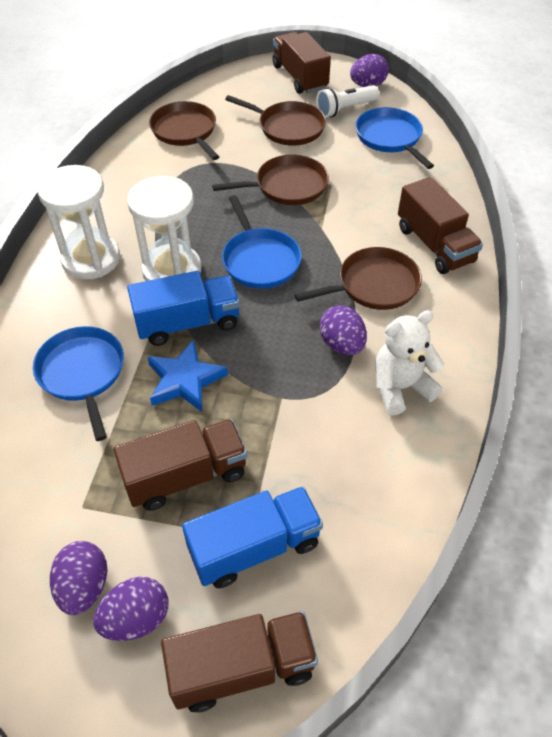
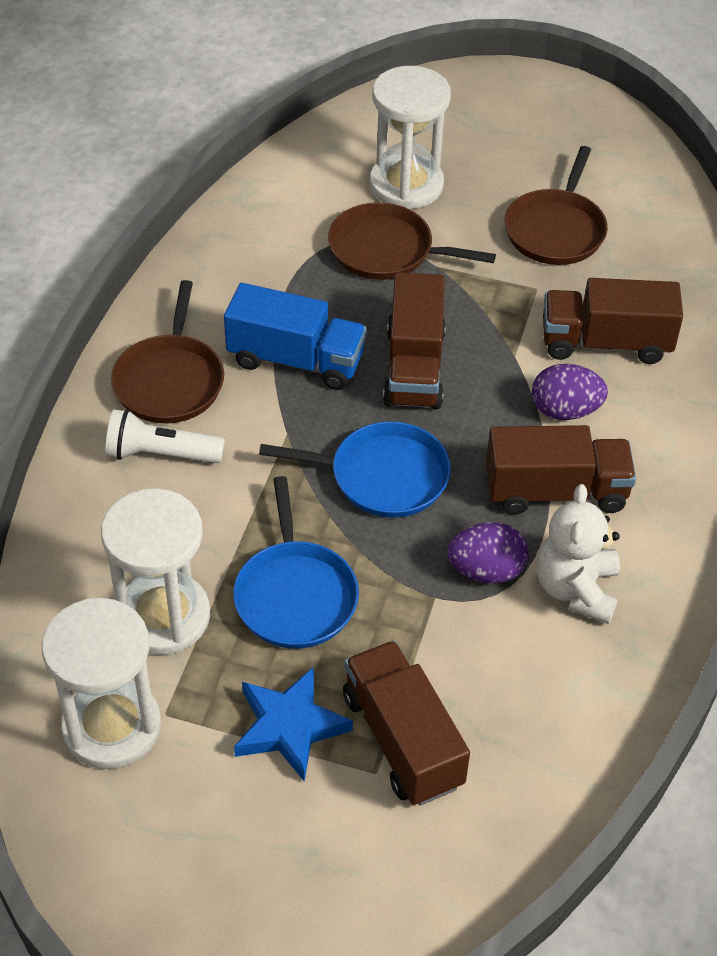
blue pan: [33,326,124,441] [222,195,302,289] [355,107,434,169] = 3 -> [233,476,359,649] [259,422,451,518] = 2
blue truck: [127,271,240,346] [182,486,323,588] = 2 -> [224,283,367,390] = 1
brown pan: [149,101,219,160] [212,155,329,205] [225,95,326,146] [295,247,422,310] = 4 -> [111,280,224,423] [328,202,496,280] [505,146,608,265] = 3
purple egg: [50,541,108,615] [93,577,169,641] [320,305,367,355] [350,54,389,87] = 4 -> [447,522,529,583] [532,364,608,420] = 2
white hourglass: [37,165,120,280] [127,176,201,281] = 2 -> [42,598,161,769] [101,488,210,655] [370,66,451,209] = 3

